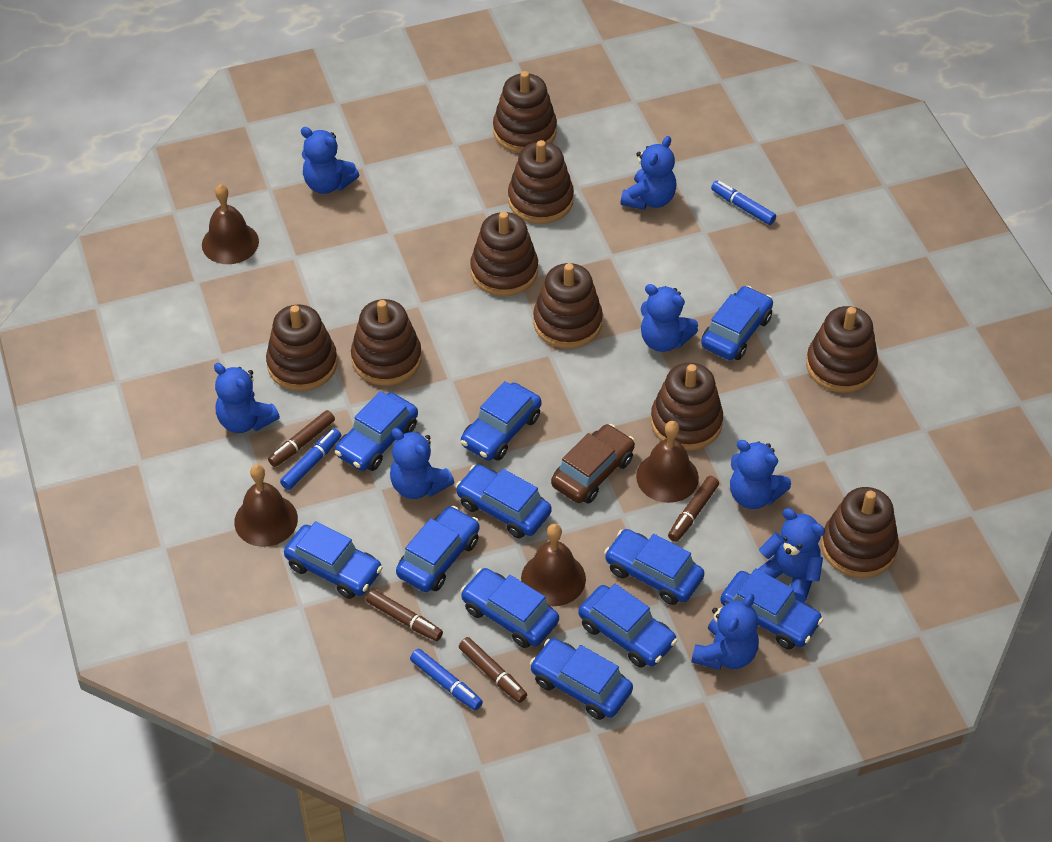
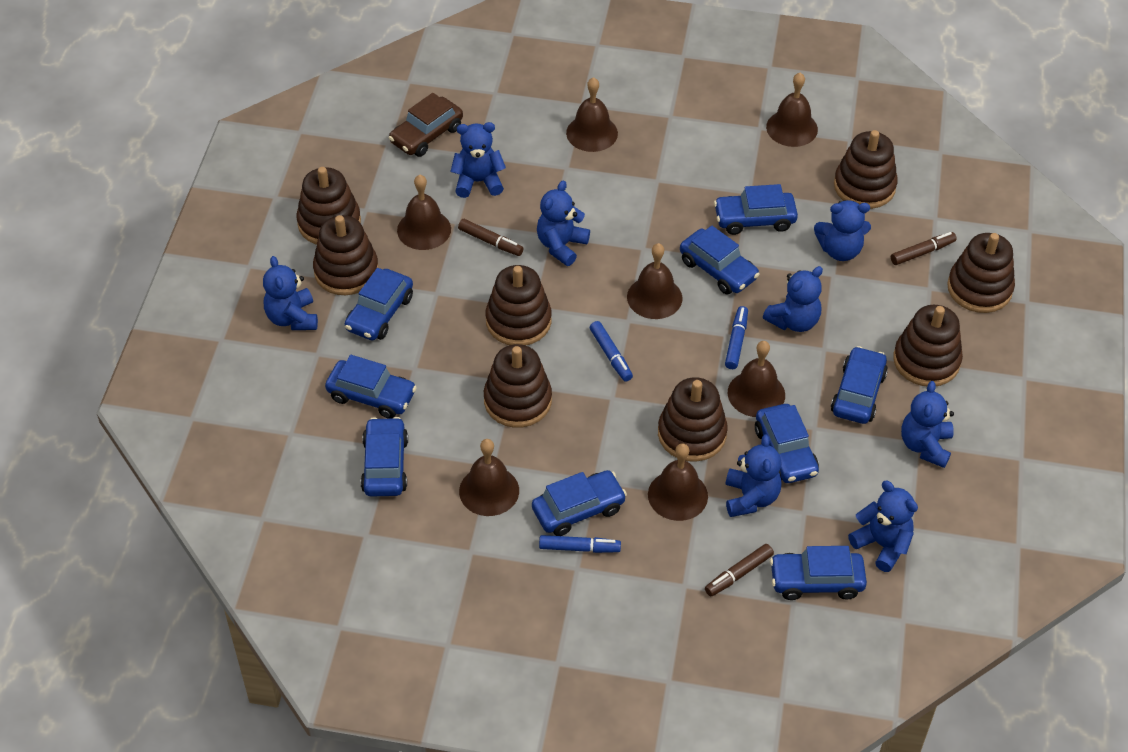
blue car: [284,521,383,599] [335,391,418,471] [396,506,480,592] [455,464,552,538] [460,568,559,648] [461,381,541,461] [530,638,633,720] [578,584,677,668] [604,529,704,605] [701,286,773,360] [720,568,823,650] = 11 -> [325,355,417,419] [345,268,413,340] [361,417,408,497] [532,470,627,536] [680,226,760,295] [714,184,798,235] [755,404,819,483] [770,546,867,600] [831,346,888,424] = 9
brown bell: [202,184,259,264] [234,465,298,547] [521,524,586,606] [636,421,699,503] = 4 -> [397,175,451,250] [459,439,519,516] [566,77,618,152] [627,243,682,319] [648,443,708,521] [728,341,785,417] [766,73,818,147] = 7
brown marker: [268,410,335,467] [366,589,443,641] [459,637,527,703] [668,476,719,542] = 4 -> [458,219,524,256] [705,544,774,596] [891,232,957,265] = 3
brown stacking toy: [266,304,338,391] [351,299,422,386] [470,212,538,296] [493,71,557,153] [508,140,574,224] [533,263,603,349] [651,363,723,450] [806,306,878,393] [821,487,899,578] = 9 -> [296,167,361,245] [313,215,379,295] [484,344,552,428] [486,265,552,345] [658,377,728,462] [834,130,898,209] [893,305,963,386] [947,233,1015,313] = 8

